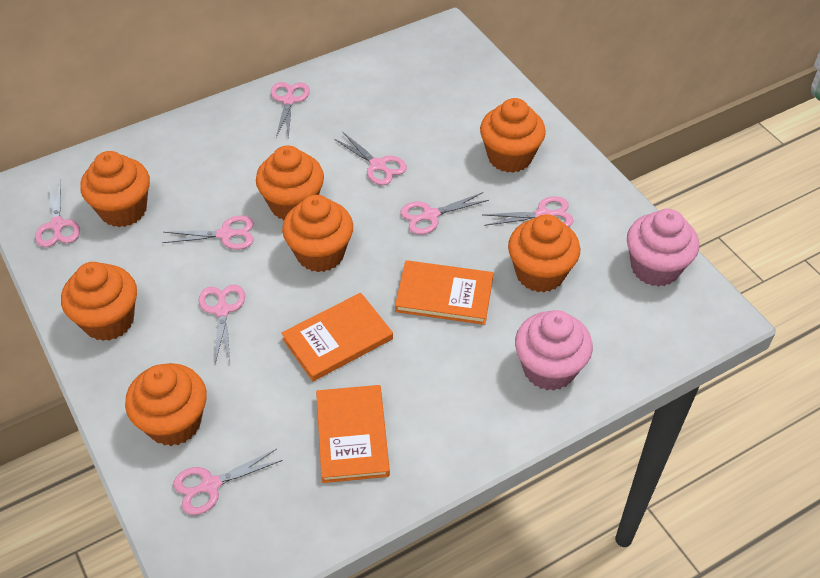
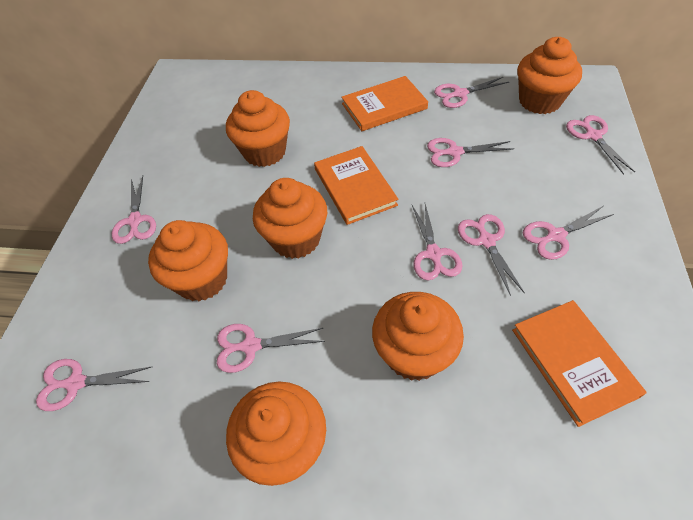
orange cupcake: [61,262,137,341] [80,151,150,227] [125,363,207,446] [256,145,324,220] [282,195,353,272] [480,98,546,173] [508,214,580,292] = 7 -> [148,220,228,301] [226,90,290,167] [226,382,326,486] [253,178,327,259] [372,292,464,381] [517,37,582,114] = 6
pink cupcake: [515,310,593,391] [627,209,699,287] = 2 -> none = 0
pink scissors: [35,179,80,247] [162,216,254,250] [173,449,283,515] [198,284,245,364] [271,82,310,137] [334,132,407,185] [401,192,489,235] [483,196,574,227] = 8 -> [36,359,151,411] [112,176,156,244] [217,324,325,373] [412,204,463,280] [427,138,514,167] [434,77,509,108] [458,214,525,296] [523,206,614,260] [566,115,635,175] = 9

